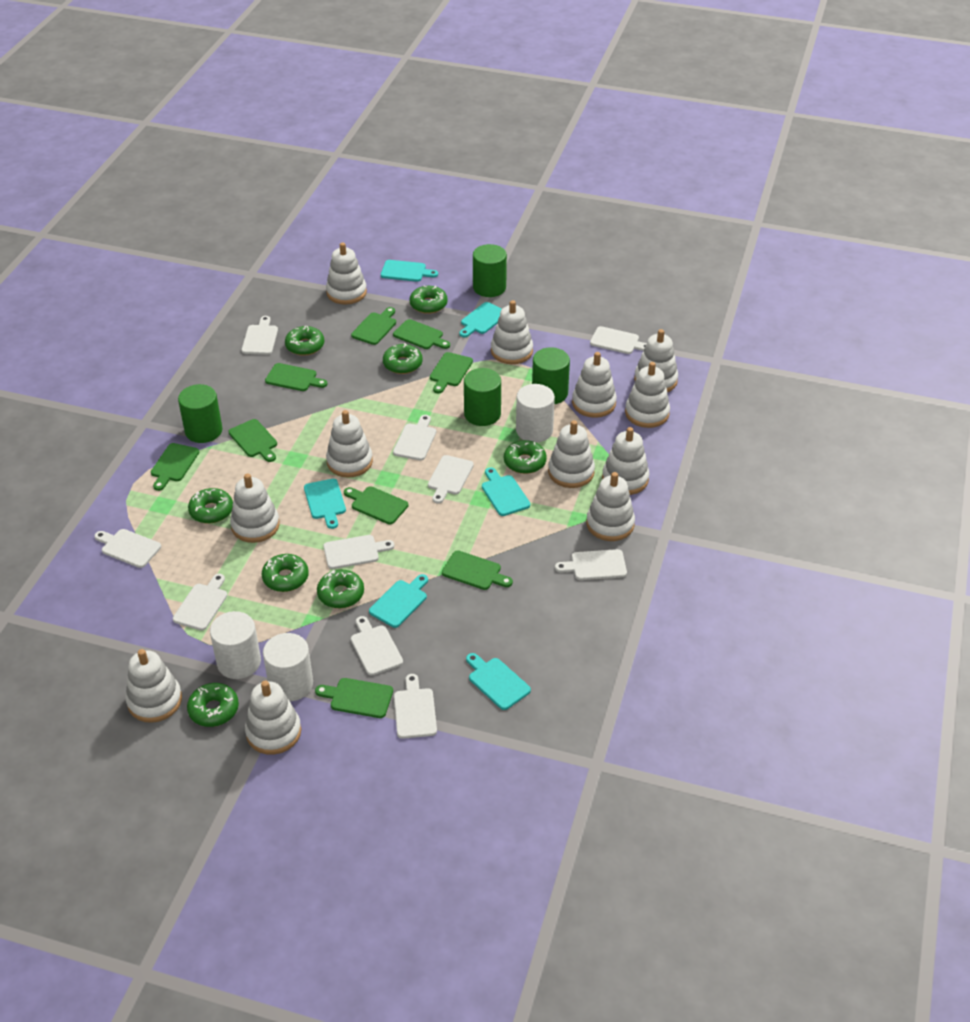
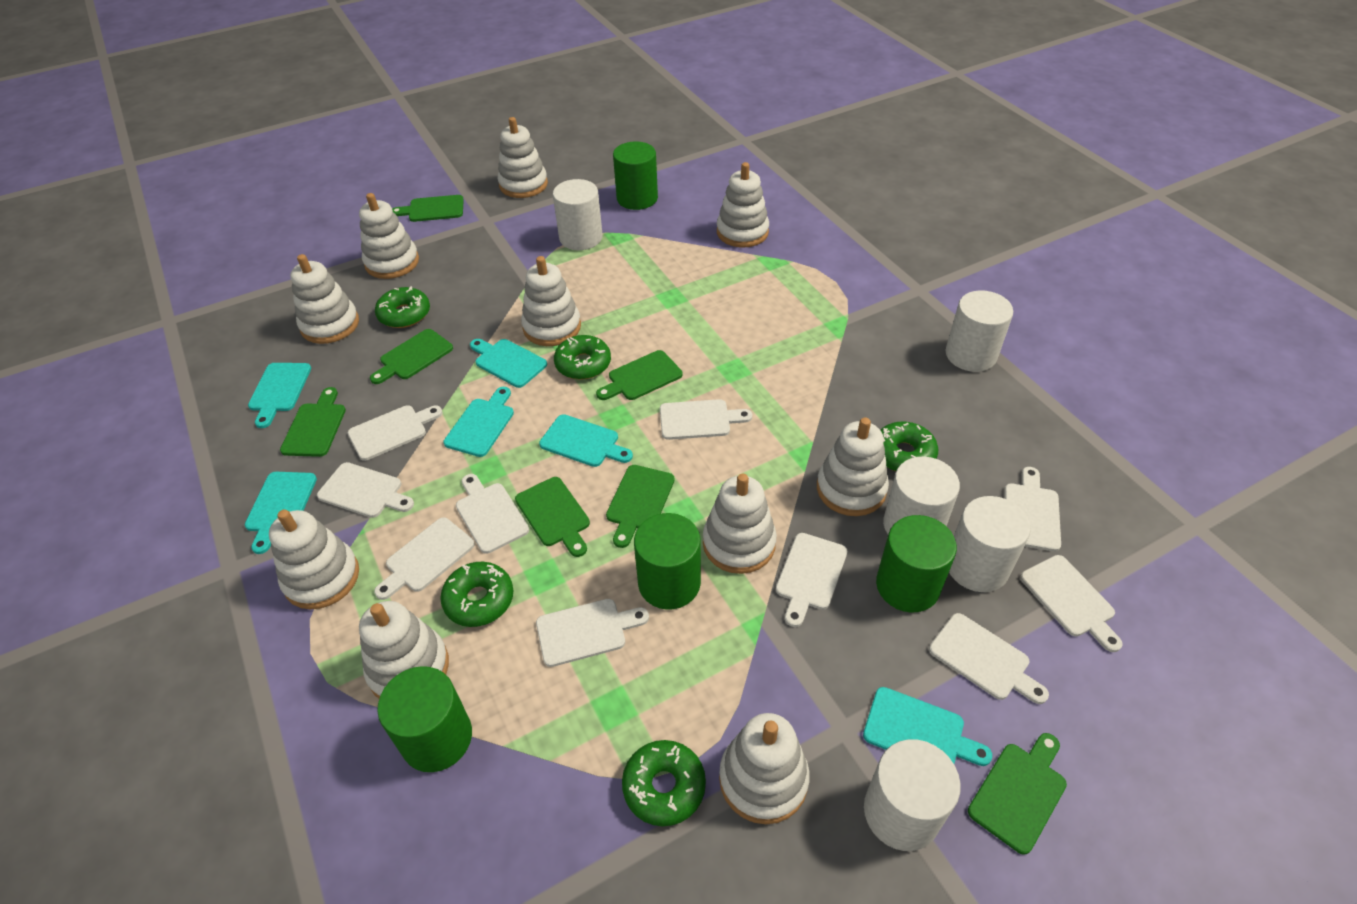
green cutting board: [151,443,199,491] [229,419,277,462] [265,363,327,391] [315,678,393,718] [344,486,408,524] [351,307,396,345] [393,319,450,349] [430,352,473,394] [442,550,513,590] = 9 -> [280,387,346,457] [370,329,453,384] [392,195,464,222] [515,477,590,557] [596,350,682,400] [606,465,675,548] [968,733,1067,855] = 7
green donut: [187,683,239,727] [188,488,233,524] [262,554,309,592] [285,325,324,356] [317,570,364,608] [383,343,423,374] [410,285,448,314] [504,440,547,474] = 8 -> [375,286,430,328] [440,562,513,627] [554,335,611,380] [622,740,706,826] [880,422,938,471] = 5
white cylinder: [210,611,261,679] [263,633,313,701] [516,384,555,442] = 3 -> [553,179,603,250] [864,739,961,851] [883,457,960,534] [946,290,1013,372] [949,496,1031,592] = 5
white stacking toy: [126,649,182,723] [230,474,280,543] [245,680,301,755] [326,242,367,305] [326,410,373,478] [491,300,533,364] [548,420,595,488] [572,352,617,418] [586,472,635,541] [602,427,649,495] [625,362,670,428] [634,329,678,393] = 12 -> [269,509,359,609] [290,254,359,344] [359,193,419,279] [359,601,449,699] [498,117,548,198] [521,256,581,346] [703,473,777,574] [717,162,769,247] [719,713,810,824] [817,417,889,516] = 10

